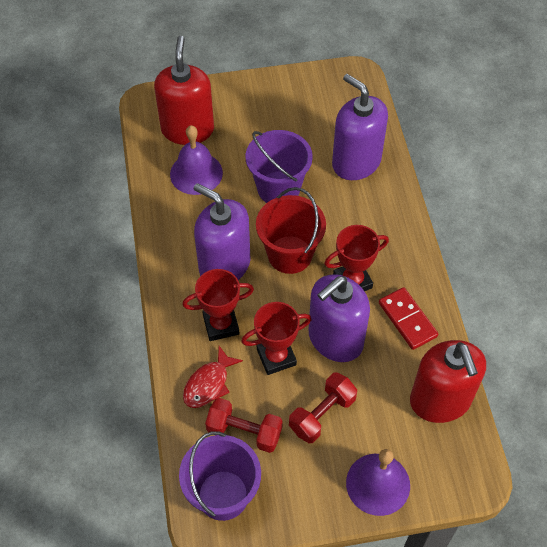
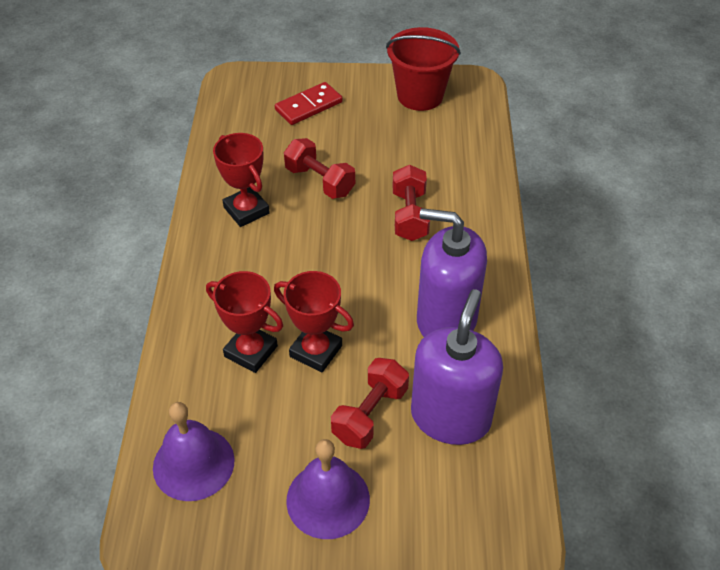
purple bucket: [179,431,261,521] [246,130,313,203] = 2 -> none = 0
purple soap dispenser: [194,183,251,280] [308,274,370,362] [332,74,388,180] = 3 -> [411,289,503,445] [417,208,487,337] = 2
red dumbbell: [205,398,283,453] [289,372,357,443] = 2 -> [284,138,355,199] [331,358,409,449] [393,165,430,241] = 3
red fish: [183,346,243,408] = 1 -> none = 0
red soap dispenser: [154,36,214,145] [410,340,486,423] = 2 -> none = 0

